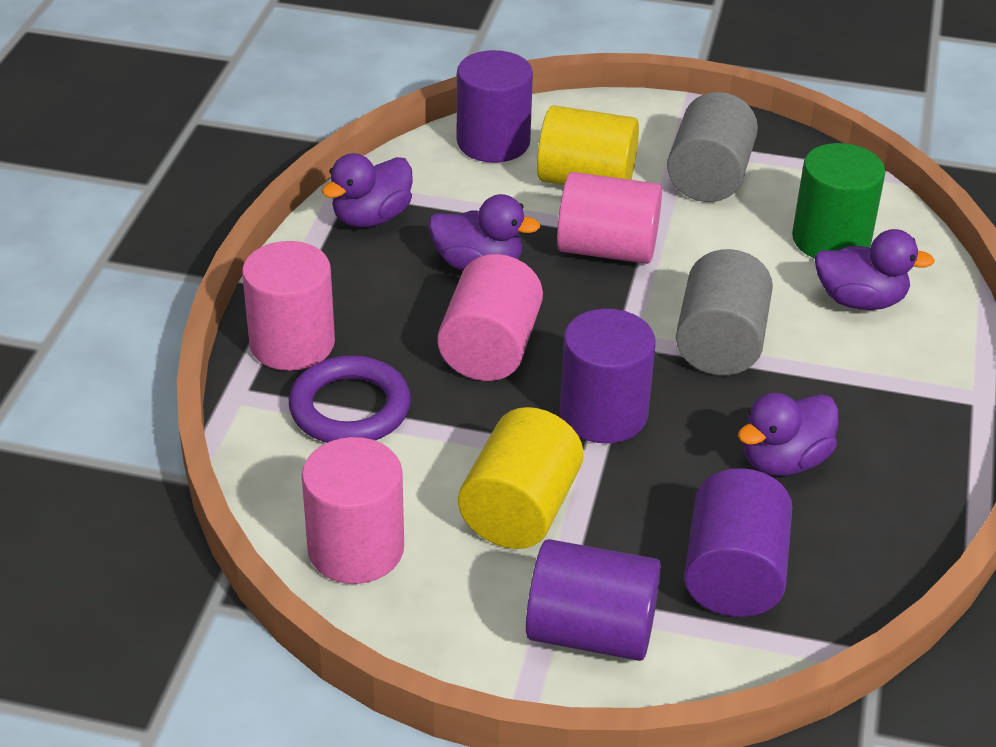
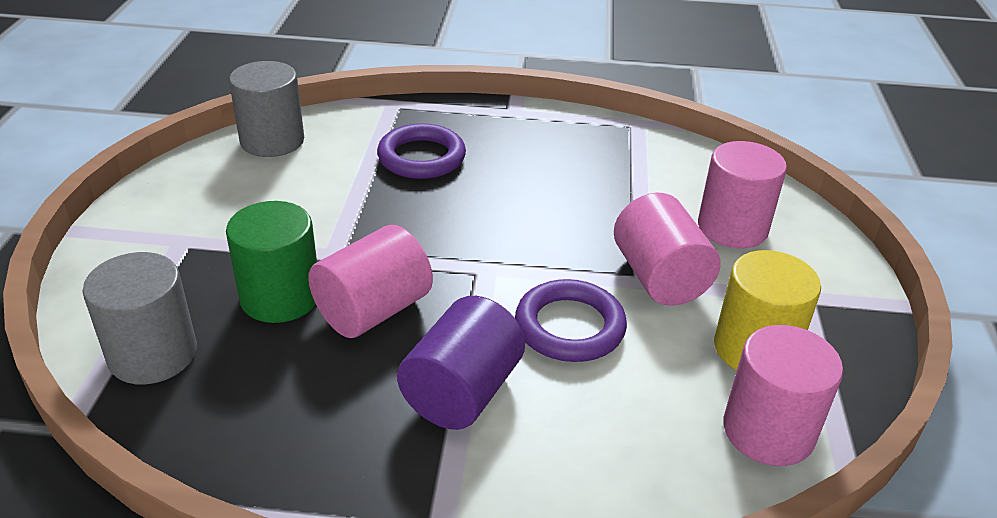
purple cylinder: [457,50,533,163] [526,539,661,661] [560,308,655,444] [684,468,793,617] = 4 -> [397,296,525,430] = 1
purple duck: [322,153,413,227] [429,194,540,270] [738,392,839,476] [814,229,935,310] = 4 -> none = 0
purple ring: [289,355,411,443] = 1 -> [377,123,466,179] [515,279,627,362] = 2
yellow cylinder: [458,407,584,549] [537,105,639,185] = 2 -> [714,250,821,370] = 1

